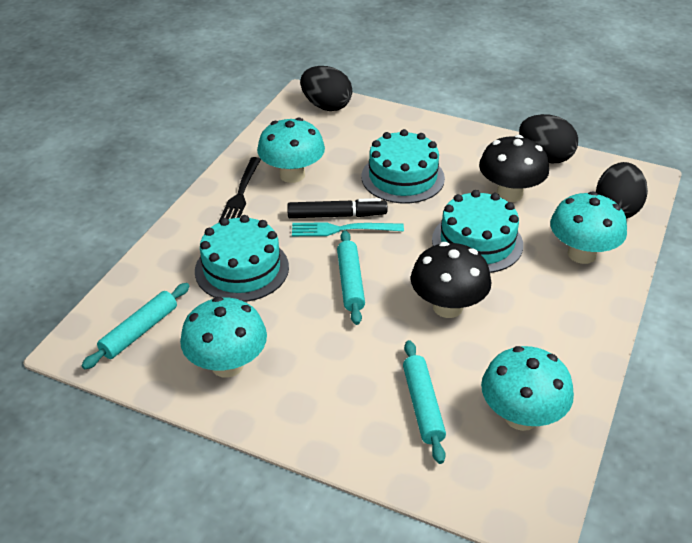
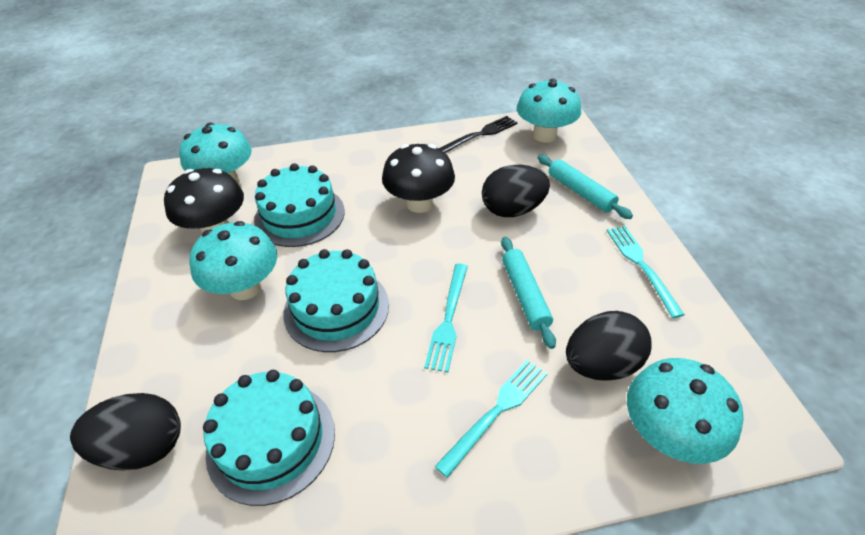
black marker: [287,198,387,218] = 1 -> none = 0
turquoise fork: [292,222,404,236] = 1 -> [424,264,468,372] [435,360,548,478] [607,226,685,318] = 3
turquoise rolling pin: [81,283,190,370] [337,230,365,325] [403,340,446,464] = 3 -> [501,237,556,349] [538,155,633,219] = 2

